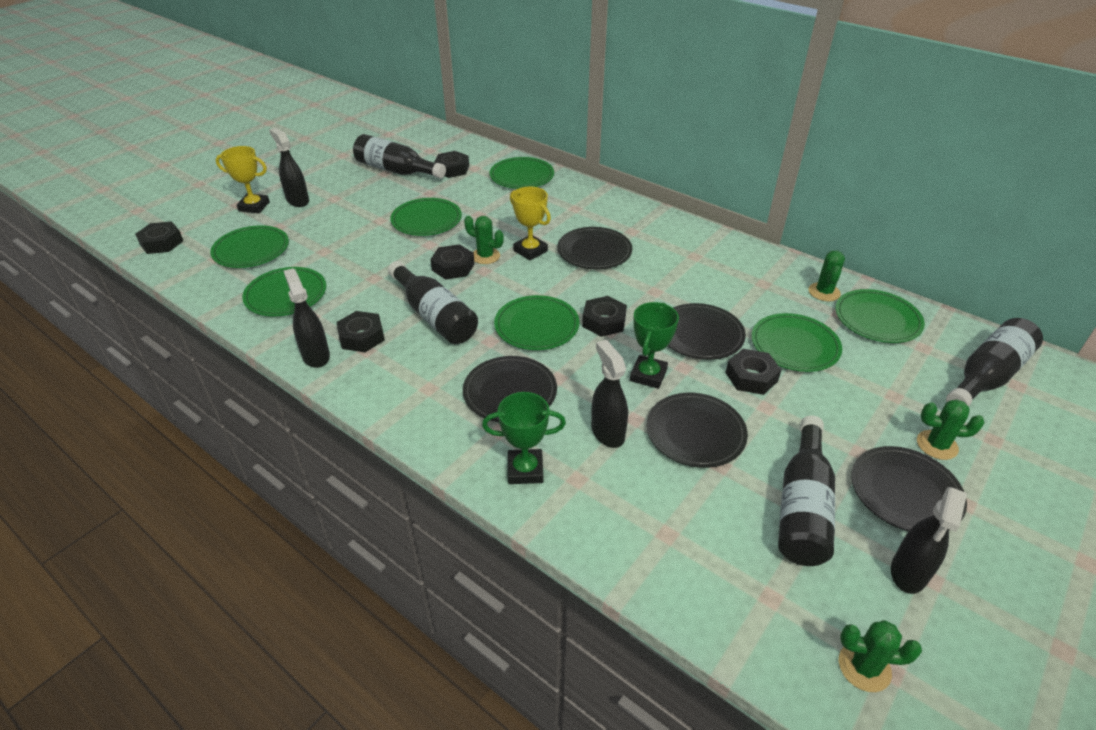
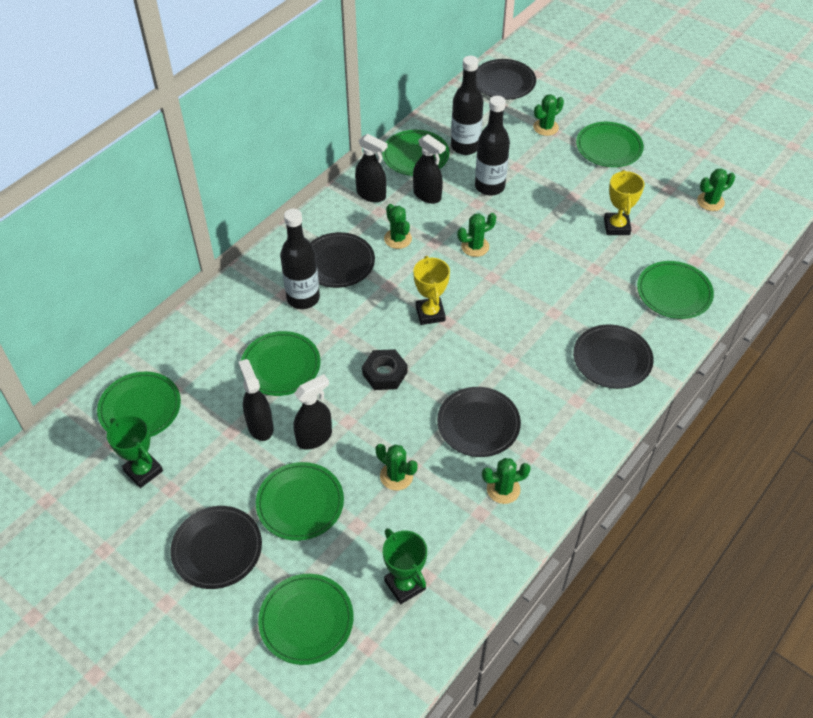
black bottle: [353,134,446,178] [388,261,478,344] [778,416,835,566] [946,318,1043,406] = 4 -> [280,209,320,309] [451,56,483,155] [475,96,510,196] = 3
black nut: [135,221,183,254] [336,311,385,352] [430,244,475,280] [434,151,469,178] [582,296,627,337] [726,349,781,395] = 6 -> [362,349,407,390] = 1
green cactus: [464,216,504,264] [808,251,845,301] [839,620,922,692] [917,399,984,460] = 4 -> [376,444,417,490] [384,204,412,249] [458,213,496,257] [482,458,531,504] [533,94,564,136] [697,169,735,211] = 6

